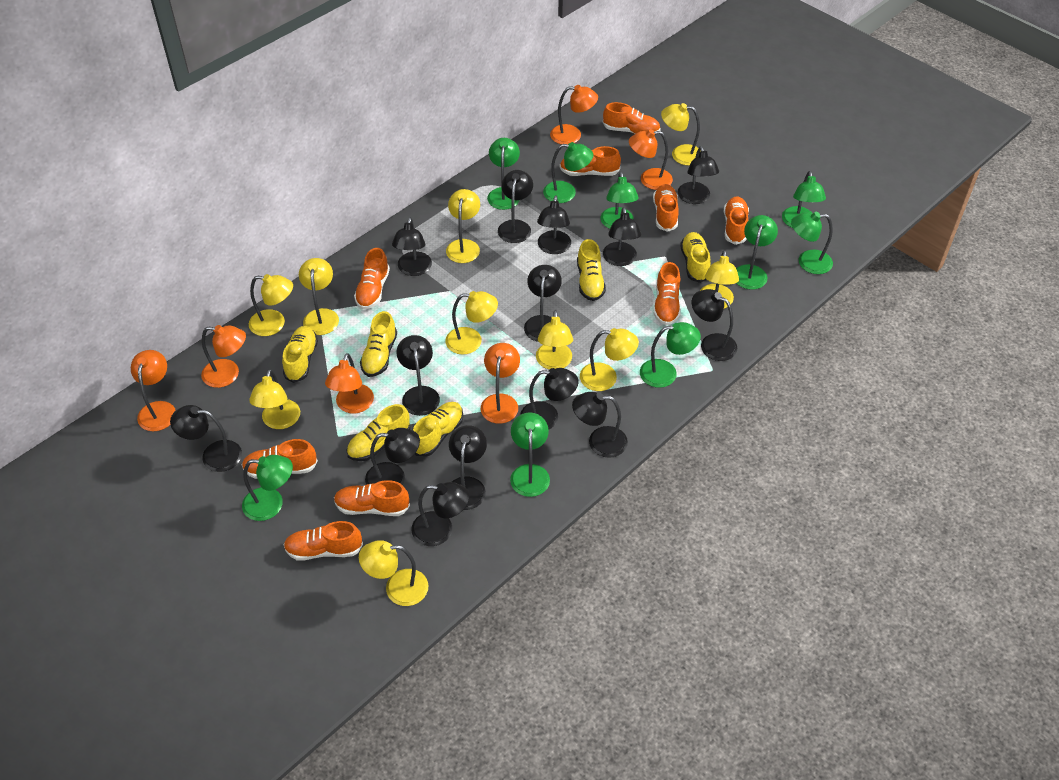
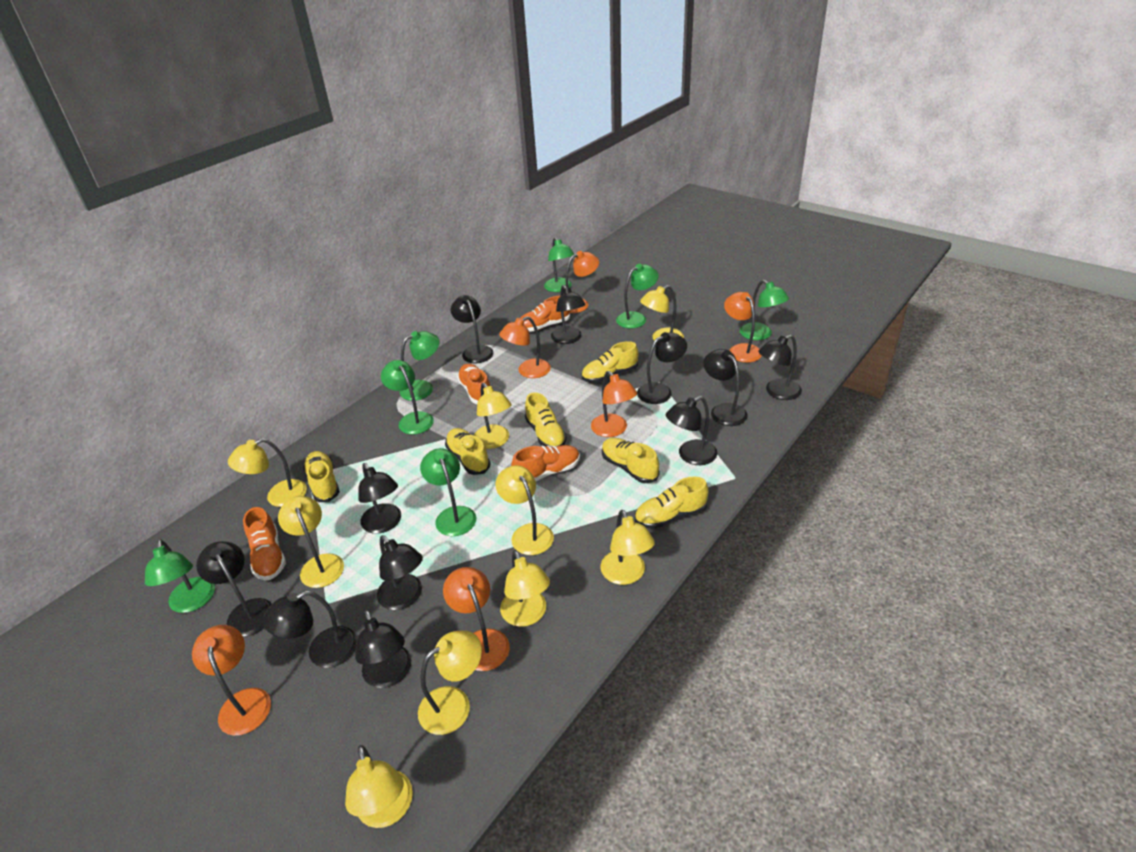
black lamp: [170,405,242,472] [365,428,420,485] [392,217,432,276] [397,335,440,416] [411,482,470,546] [449,425,487,510] [498,170,533,243] [520,368,579,429] [524,265,562,342] [537,196,571,254] [572,392,628,458] [603,207,641,266] [678,146,719,204] [692,289,737,361] = 14 -> [196,541,272,636] [263,591,357,668] [355,610,411,688] [358,463,401,534] [377,535,423,610] [451,295,493,363] [551,285,586,344] [637,332,687,404] [666,396,717,465] [703,349,748,426] [759,335,802,400] = 11
green lamp: [242,455,293,521] [487,138,520,210] [510,412,550,497] [543,142,593,203] [601,172,639,229] [640,322,701,388] [736,215,778,290] [782,171,826,228] [791,212,833,274] = 9 -> [145,539,215,613] [381,360,434,435] [400,331,440,401] [420,448,476,536] [544,237,574,292] [616,264,659,328] [740,280,789,340] = 7
orange shoe: [242,439,318,479] [283,521,363,561] [334,480,410,516] [354,248,390,309] [560,146,621,176] [603,102,661,134] [653,184,679,232] [654,262,681,325] [724,196,749,245] = 9 -> [243,507,286,580] [457,364,490,404] [511,445,580,481] [521,296,570,332] = 4
yellow lamp: [249,274,293,336] [249,369,300,429] [299,258,339,335] [359,540,428,606] [445,291,498,355] [446,189,480,263] [536,310,573,370] [580,328,639,391] [661,103,700,166] [700,250,739,309] = 10 -> [228,438,307,507] [278,496,344,588] [345,745,413,828] [418,630,482,735] [474,383,512,449] [495,465,554,555] [500,550,550,627] [601,510,655,585] [640,285,684,340] = 9

